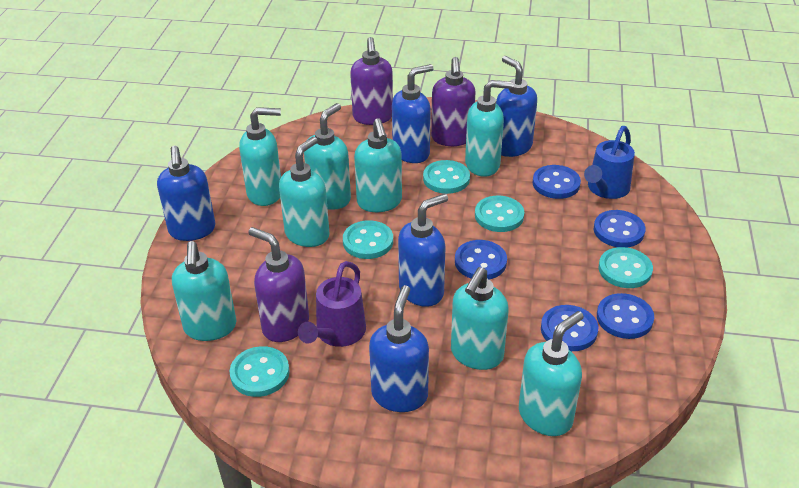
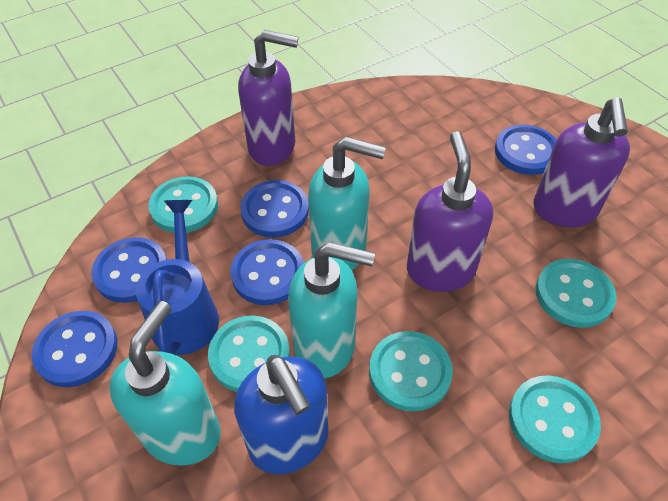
blue soap dispenser: [157,146,215,241] [369,285,429,412] [392,64,433,163] [398,194,448,307] [496,56,537,157] = 5 -> [234,355,328,474] = 1
purple watering can: [298,261,366,347] = 1 -> none = 0
turquoise soap dispenser: [172,241,237,341] [239,107,281,206] [279,137,330,247] [304,103,351,210] [354,118,402,212] [451,267,509,370] [465,80,514,177] [519,311,584,436] = 8 -> [109,301,221,466] [288,242,375,378] [308,137,386,270] = 3

